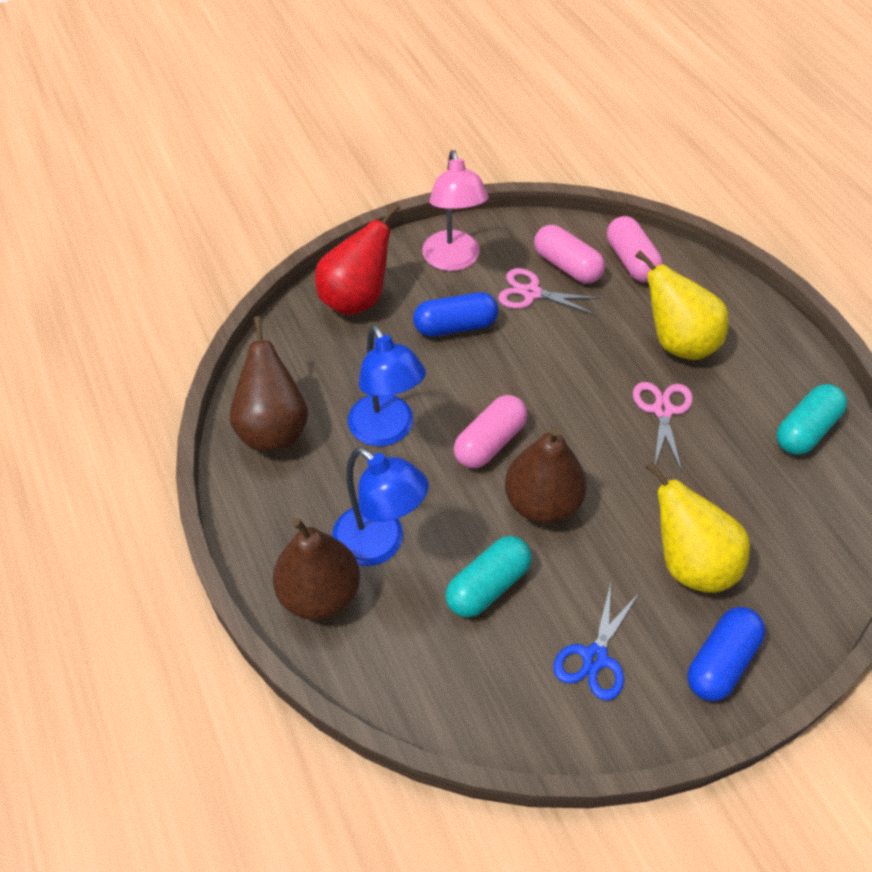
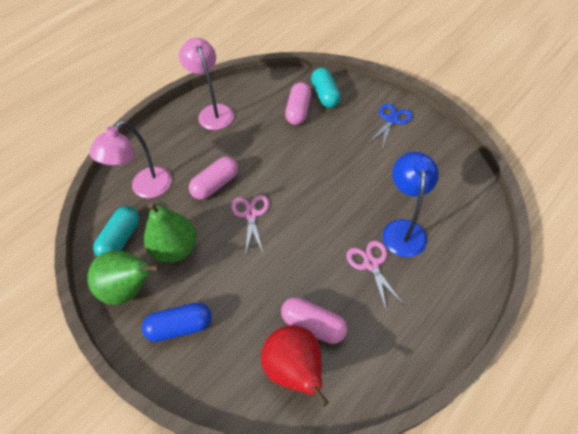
blue capsule: [413,293,498,336] [687,607,765,701] = 2 -> [142,303,212,342] = 1
blue lamp: [332,447,429,566] [348,325,426,446] = 2 -> [383,152,439,257] = 1
brown pear: [230,316,308,451] [273,518,360,620] [505,427,587,524] = 3 -> none = 0
green pear: none = 0 -> [87,250,160,305] [144,202,197,263] = 2
pink lamp: [422,150,489,271] = 1 -> [89,121,172,198] [179,38,234,130] = 2
yellow pear: [635,250,728,360] [645,461,750,593] = 2 -> none = 0

